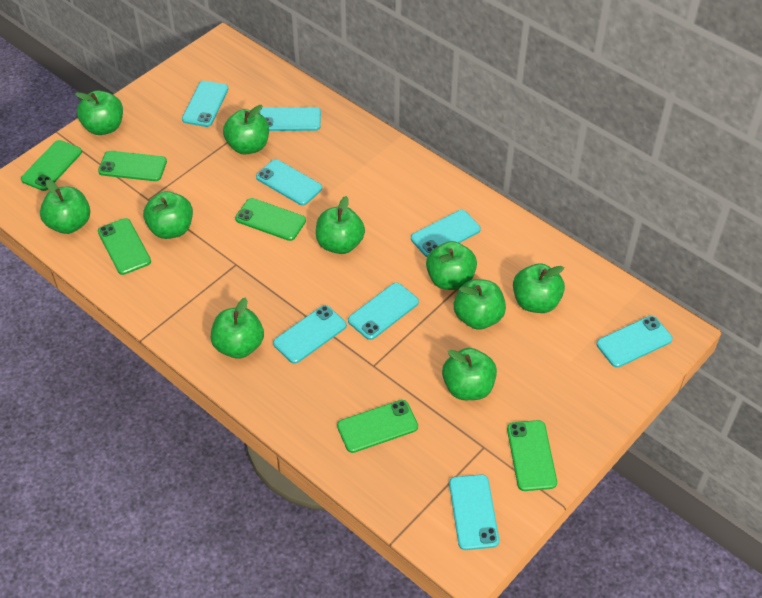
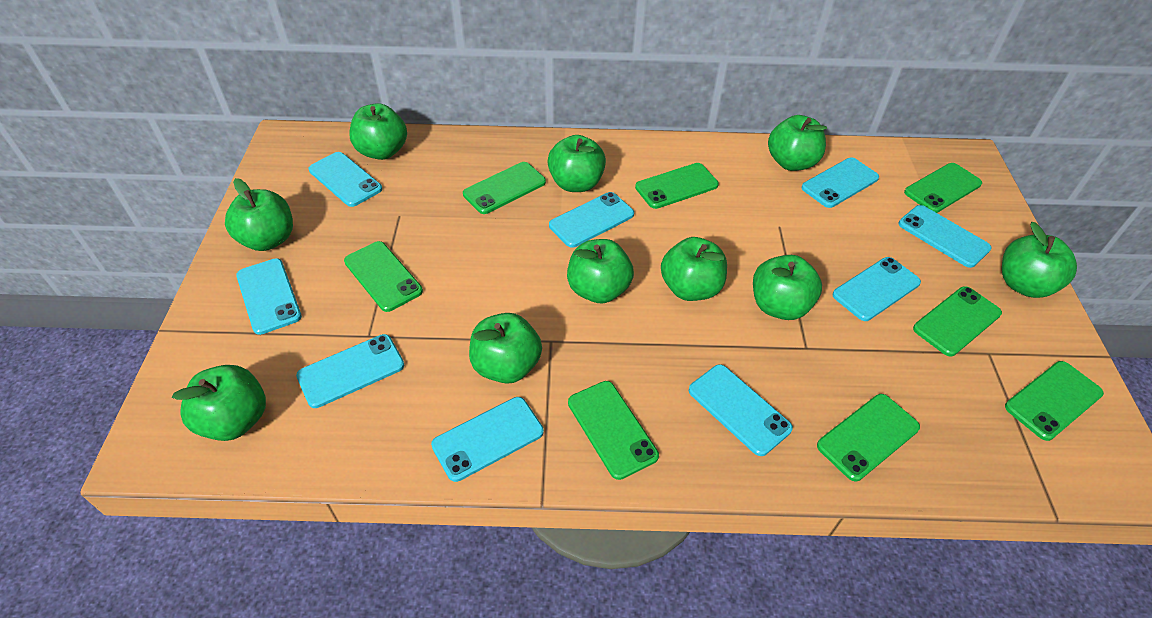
green phone: [21,140,82,191] [98,151,167,181] [98,218,151,275] [235,198,306,241] [337,400,418,453] [507,420,557,491] = 6 -> [344,241,423,312] [463,162,546,214] [568,381,659,480] [635,163,719,209] [817,394,920,481] [904,163,982,213] [913,286,1002,356] [1005,361,1104,441] = 8
turquoise phone: [182,81,229,127] [256,159,322,206] [259,107,321,131] [273,305,347,364] [348,283,419,340] [411,210,481,257] [449,474,499,550] [596,316,673,368] = 8 -> [236,258,302,335] [296,334,404,408] [309,152,382,207] [431,397,544,482] [549,192,634,248] [688,364,793,456] [801,158,879,208] [833,257,921,321] [899,205,991,268] = 9

